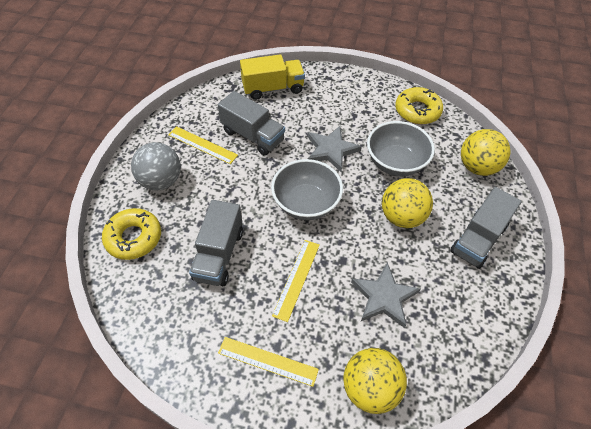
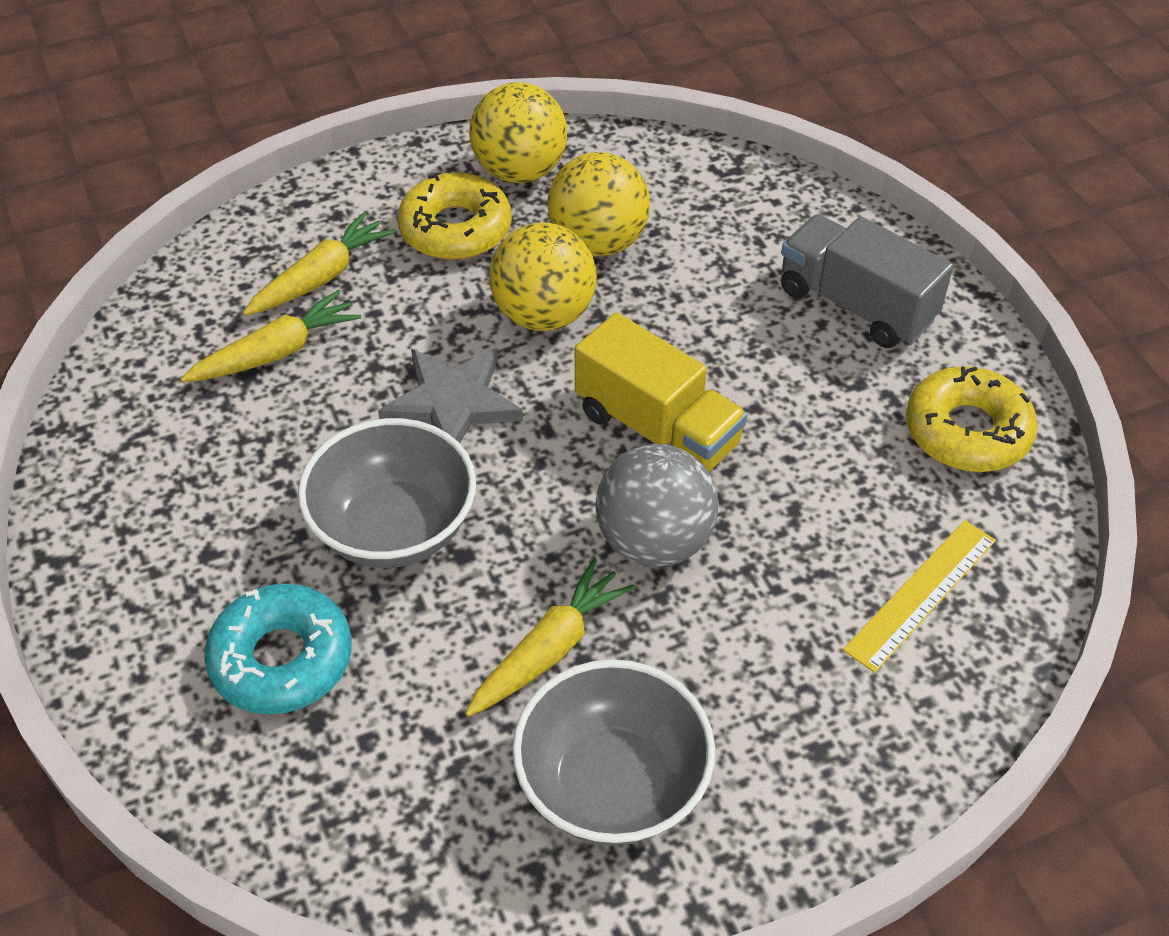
grey star: [308,126,362,172] [351,262,420,328] = 2 -> [378,348,523,443] = 1
grey truck: [189,200,243,286] [218,91,285,156] [450,187,522,269] = 3 -> [781,214,953,348] = 1
turquoise donut: none = 0 -> [204,583,352,715] = 1
yellow carrot: none = 0 -> [181,290,361,382] [243,212,395,316] [465,558,635,717] = 3
yellow ruler: [168,126,238,164] [218,337,319,387] [272,240,320,322] = 3 -> [843,520,996,673] = 1

